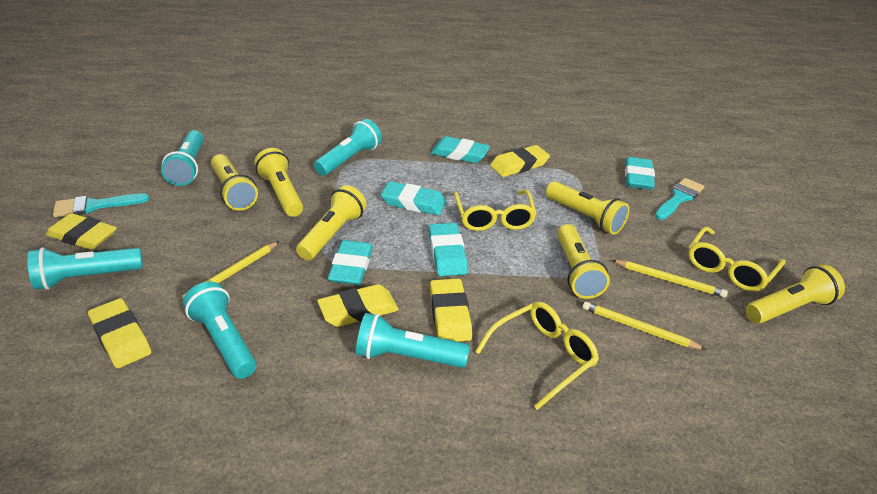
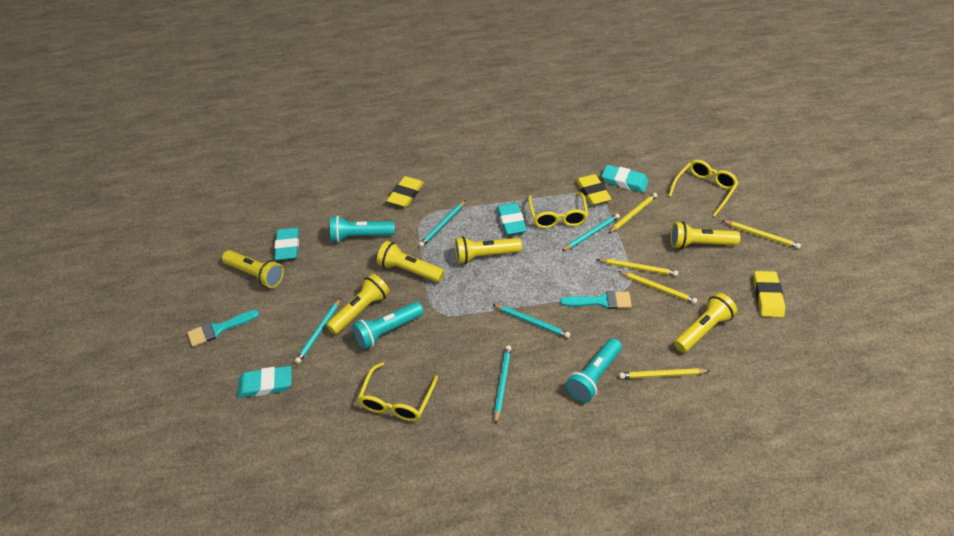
turquoise eraser: [328,240,373,285] [381,181,446,215] [429,223,468,276] [431,136,490,163] [625,157,655,190] = 5 -> [237,366,292,398] [275,227,299,260] [497,203,527,235] [602,165,649,192] = 4
turquoise flashlight: [27,247,143,290] [161,130,204,186] [183,281,256,379] [314,119,382,176] [356,313,470,368] = 5 -> [330,216,395,243] [352,302,424,349] [566,338,622,402] = 3
turquoise pencil: none = 0 -> [295,298,341,364] [418,200,466,247] [493,304,571,338] [494,345,511,424] [562,213,620,251] = 5
yellow eraser: [46,213,117,250] [88,298,151,368] [317,284,399,327] [430,279,472,342] [490,145,550,177] = 5 -> [387,176,424,207] [576,174,611,205] [754,271,785,317] = 3
yellow pencil: [182,241,280,299] [583,301,706,350] [612,260,728,298] = 3 -> [597,259,678,276] [609,193,658,233] [618,271,698,304] [619,368,710,379] [722,220,801,249] = 5

